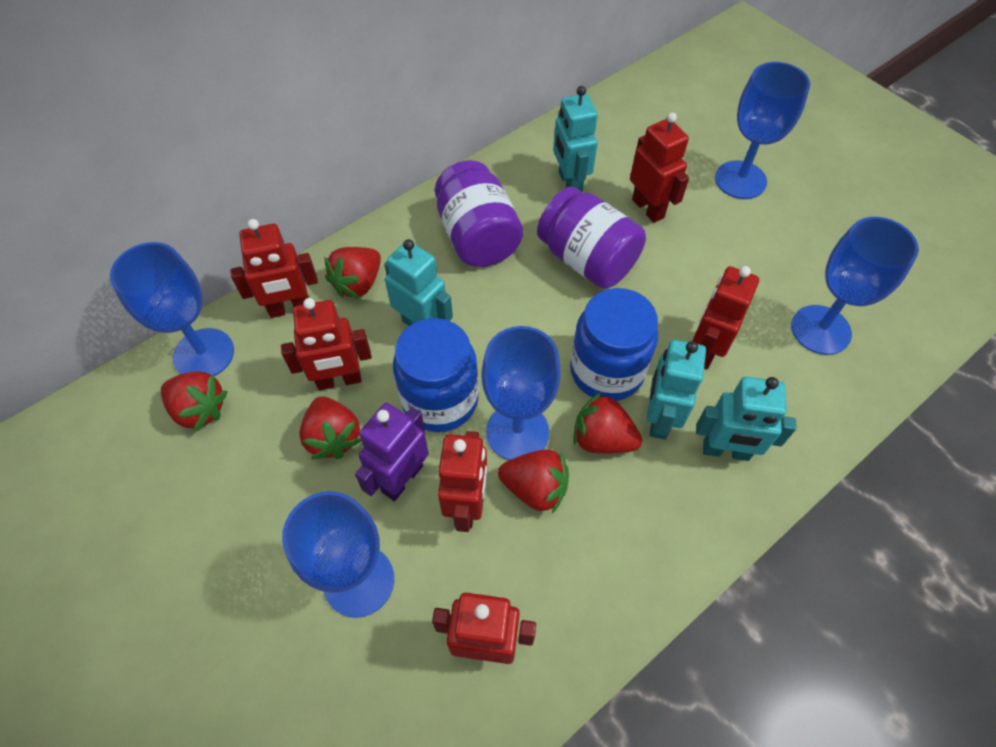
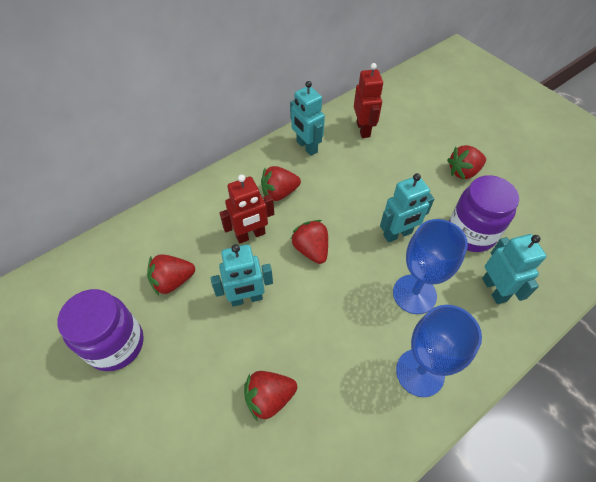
blue goblet: [110,242,234,377] [282,491,394,618] [481,326,561,460] [715,62,810,199] [791,217,919,355] = 5 -> [393,219,468,314] [396,305,482,397] = 2
blue jar: [393,318,479,432] [570,288,658,401] = 2 -> none = 0
purple robot: [355,403,429,501] = 1 -> none = 0
red robot: [230,219,318,318] [281,298,372,390] [432,593,536,664] [438,431,487,532] [630,112,689,223] [692,266,759,370] = 6 -> [220,174,274,244] [354,63,383,138] = 2

